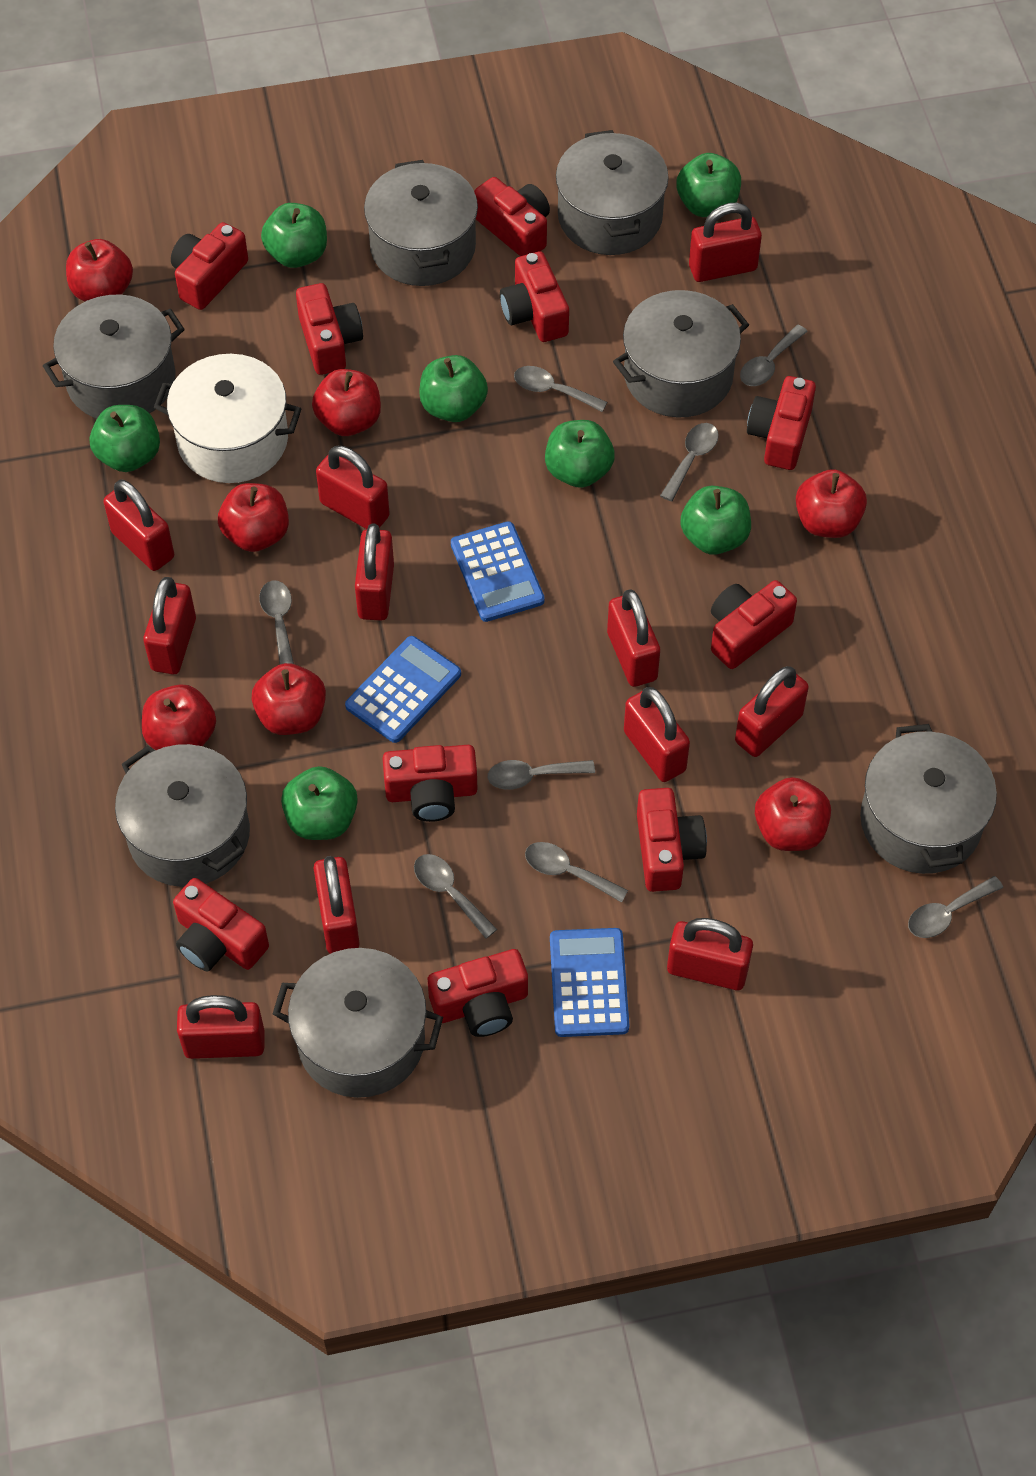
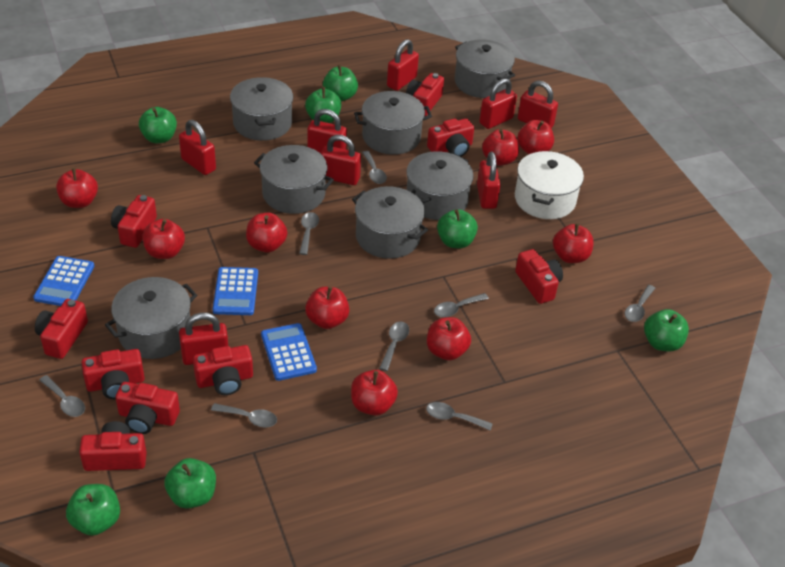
red apple: [66,239,133,302] [142,684,216,750] [218,483,289,552] [252,663,326,735] [312,369,381,436] [755,777,831,851] [796,469,867,538] = 7 -> [56,168,98,208] [142,219,185,259] [246,212,287,253] [305,286,350,329] [351,370,398,416] [427,317,471,360] [482,129,519,166] [517,120,554,154] [553,223,594,263] = 9
red camera: [171,222,248,310] [173,878,269,971] [296,283,363,375] [383,745,477,822] [428,949,528,1037] [474,177,550,256] [500,251,569,342] [637,788,707,892] [711,580,797,669] [747,376,816,470] = 10 -> [35,299,88,359] [79,421,147,471] [82,349,145,399] [111,195,157,248] [115,382,180,434] [193,345,253,395] [406,73,444,116] [427,118,474,157] [515,249,563,304] = 9
red padlock: [103,480,174,571] [143,577,196,674] [177,995,265,1059] [313,856,360,954] [316,446,390,529] [355,523,394,621] [607,590,660,687] [624,687,690,782] [667,918,753,990] [689,202,762,282] [735,666,809,757] = 11 -> [179,120,216,175] [179,312,228,365] [308,109,347,154] [321,135,361,185] [387,39,419,91] [477,152,501,209] [479,78,517,129] [518,80,558,128] = 8

